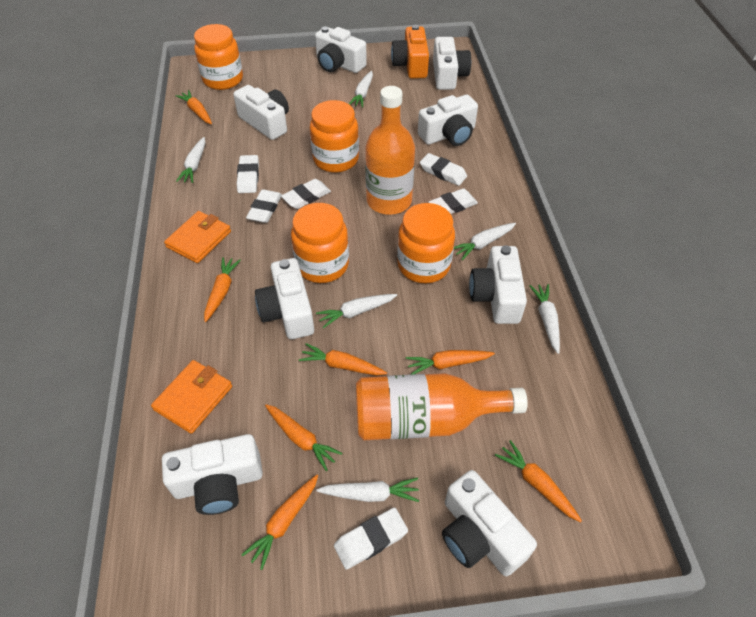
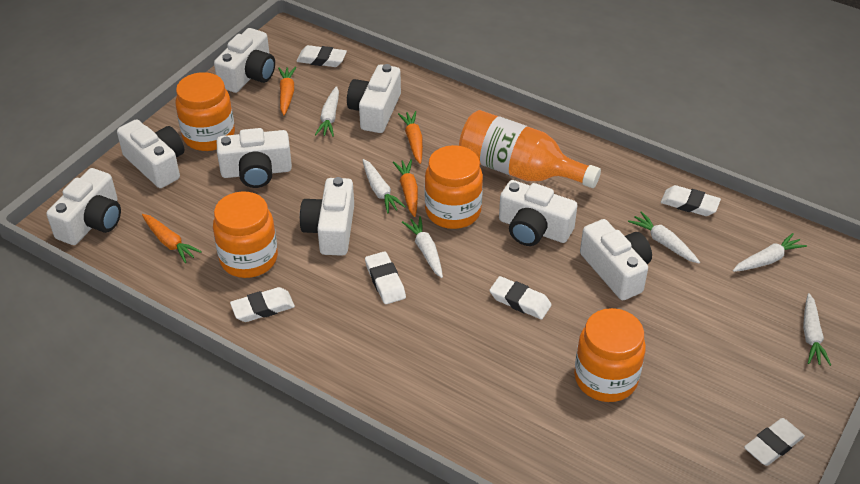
orange bottle: [356,373,528,440] [365,86,415,215] = 2 -> [459,110,601,188] = 1
orange camera: [391,25,429,79] = 1 -> none = 0
orange carrot: [175,90,212,124] [204,257,241,322] [241,475,318,570] [265,404,342,471] [299,343,387,376] [406,350,495,375] [495,440,582,522] = 7 -> [142,214,202,263] [278,67,296,115] [393,159,418,217] [398,111,423,164] = 4
orange wallet: [151,360,232,434] [164,211,231,263] = 2 -> none = 0

